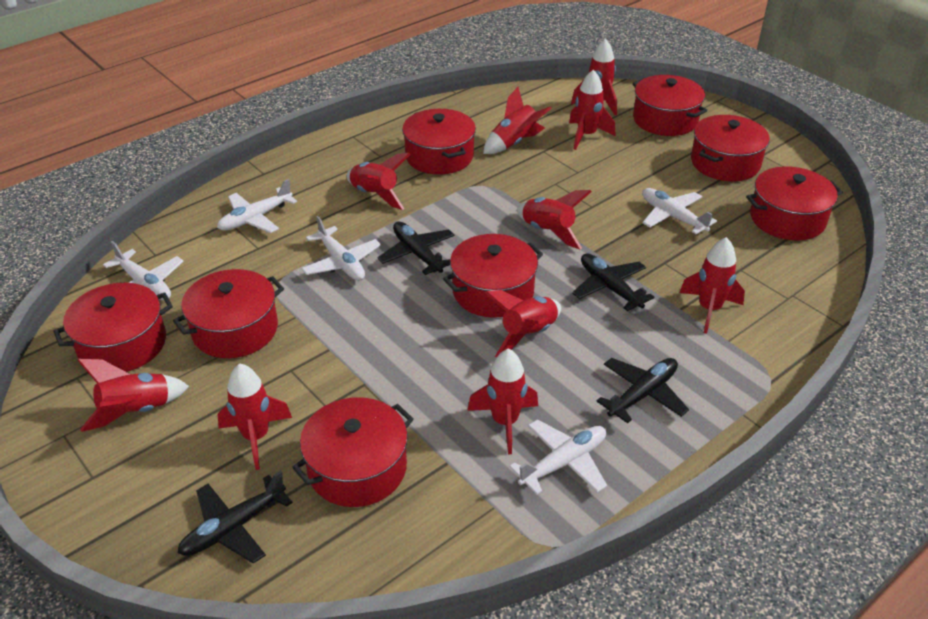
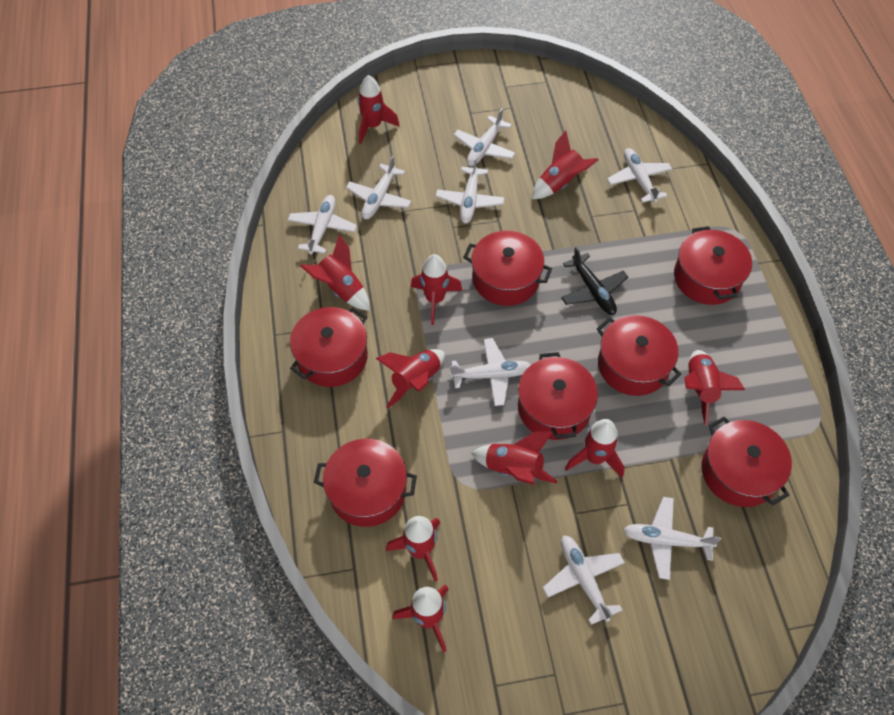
black plane: [178,471,293,564] [377,222,454,275] [572,253,654,311] [596,358,689,423] = 4 -> [561,246,628,315] = 1
red pot: [53,283,173,372] [173,269,284,358] [292,397,414,507] [402,109,476,175] [443,234,543,318] [632,75,708,136] [691,115,770,181] [746,167,843,240] = 8 -> [290,307,368,387] [314,439,417,527] [463,231,552,306] [518,352,598,440] [597,315,681,396] [674,226,752,305] [701,417,792,507] = 7
white plane: [103,241,184,300] [217,179,297,233] [301,216,381,281] [509,419,607,495] [642,188,717,234] = 5 -> [288,195,357,255] [346,156,412,219] [436,156,504,224] [450,338,531,406] [454,108,516,166] [543,535,625,625] [607,148,672,203] [623,497,721,580] = 8

